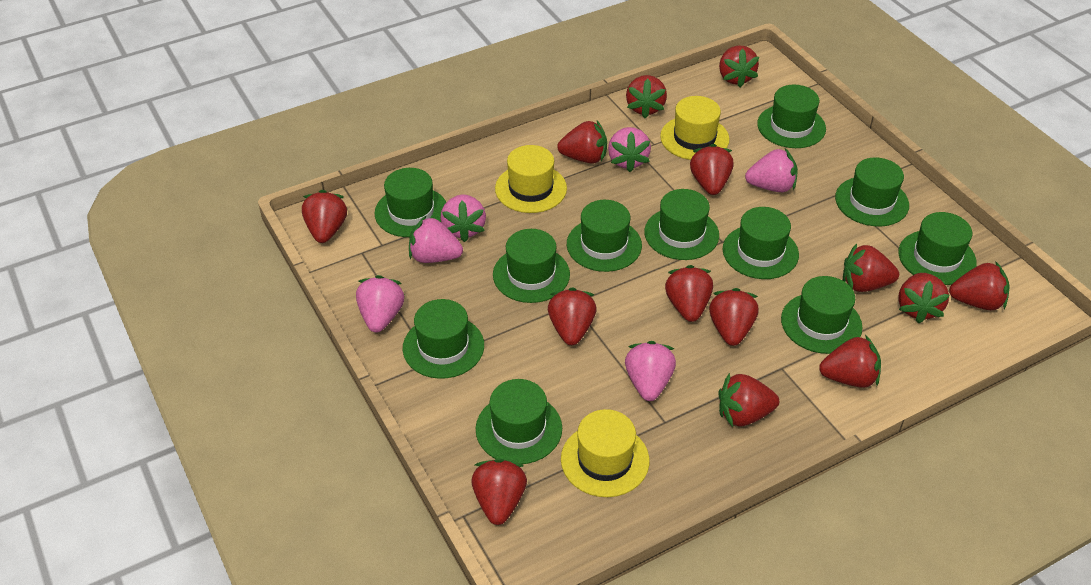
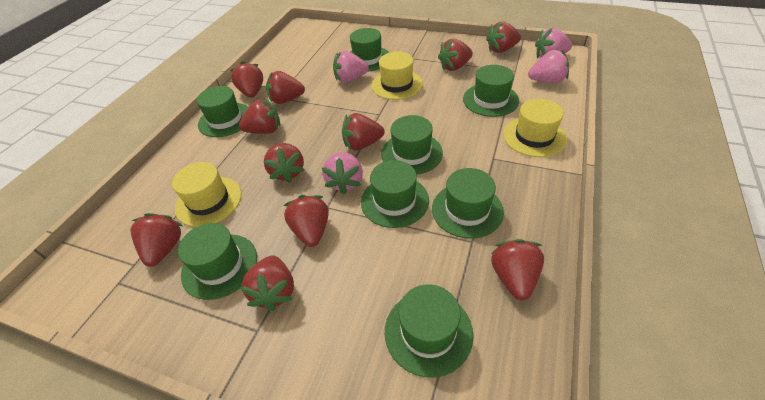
green hat: [375,168,446,237] [403,299,484,379] [476,379,562,464] [493,229,570,303] [567,200,642,272] [644,189,719,260] [723,207,799,279] [757,85,826,148] [781,276,862,354] [835,157,909,227] [898,212,977,285] = 11 -> [178,223,257,300] [197,86,249,137] [350,28,389,71] [361,160,429,228] [381,115,443,175] [385,284,473,378] [432,168,504,239] [463,65,519,117] = 8
pink strawberry: [356,275,404,333] [409,215,463,263] [441,194,486,242] [608,127,651,172] [625,341,676,401] [745,148,798,192] = 6 -> [322,152,363,194] [333,51,369,83] [528,50,569,83] [535,28,572,58] = 4
red strawberry: [302,190,347,243] [471,459,527,525] [548,287,596,345] [557,121,607,164] [626,75,667,118] [665,265,713,322] [690,144,734,195] [709,288,758,346] [718,373,779,427] [719,45,759,87] [819,335,881,388] [843,243,899,292] [898,273,950,324] [949,261,1010,310] = 14 -> [131,213,182,267] [230,61,263,98] [239,99,280,134] [240,255,294,311] [264,143,304,183] [266,71,305,104] [283,195,329,247] [342,113,385,150] [438,39,473,71] [486,21,521,53] [491,239,544,300] = 11

